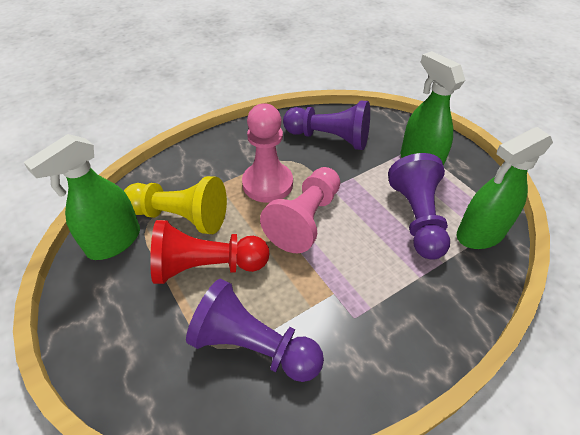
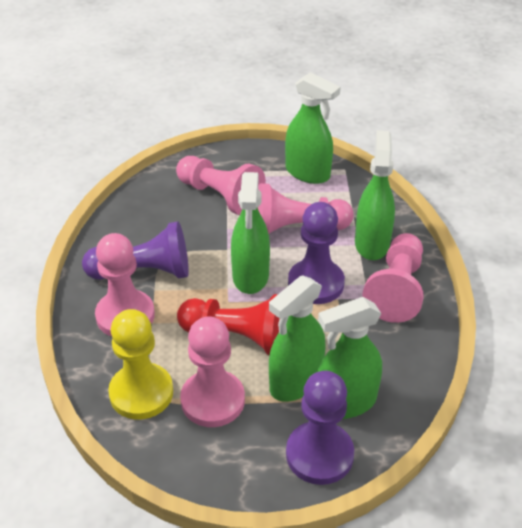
green spray bottle: [23,134,140,260] [400,51,465,166] [457,127,553,249] = 3 -> [231,172,270,294] [269,275,326,402] [285,72,341,184] [318,297,382,419] [355,130,395,260] = 5
pink pawn: [242,103,293,203] [260,167,340,253] = 2 -> [95,233,155,336] [176,156,266,215] [180,316,245,427] [258,183,354,234] [362,233,424,323] = 5

